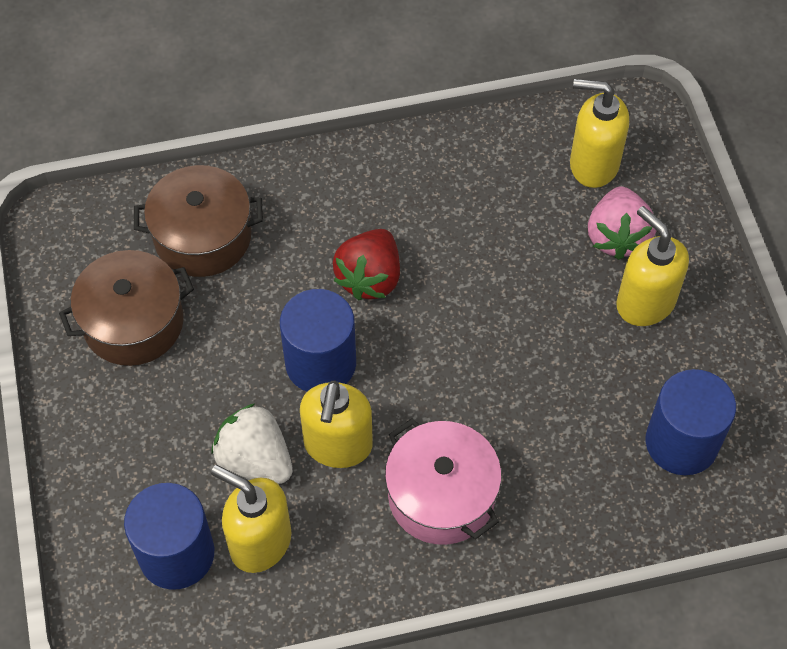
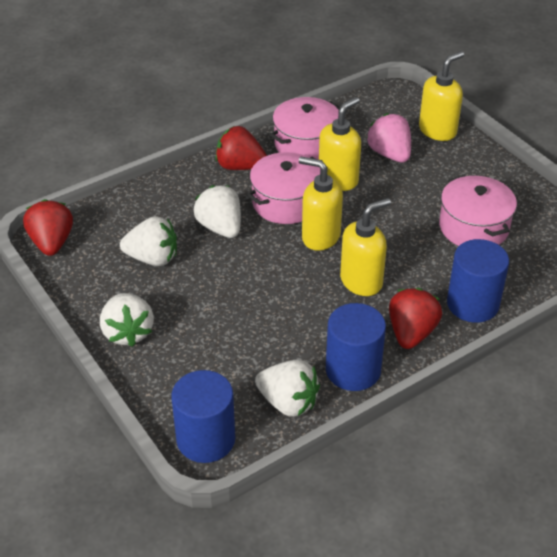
brown pot: [59,250,194,366] [134,165,263,277] = 2 -> none = 0
pink pot: [385,419,502,545] = 1 -> [247,152,320,224] [270,97,340,160] [439,175,517,246] = 3
red strawberry: [333,229,400,300] = 1 -> [23,199,73,256] [215,126,267,170] [389,288,442,349] = 3
white strawberry: [211,403,293,484] = 1 -> [100,293,154,347] [120,216,177,266] [194,185,241,238] [255,360,320,417] = 4

